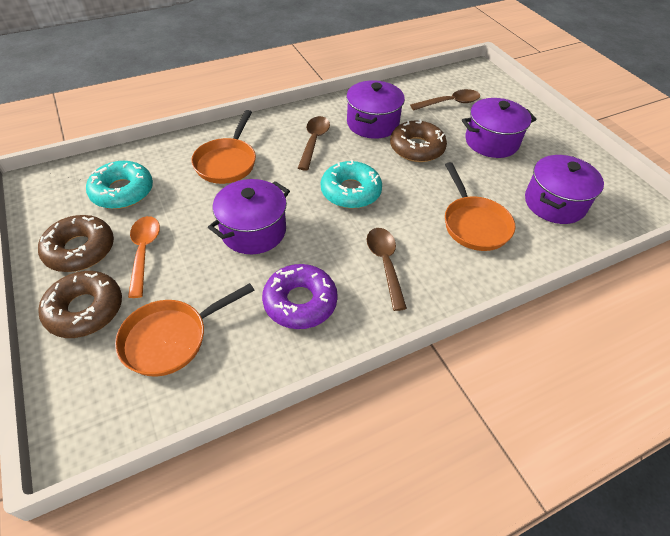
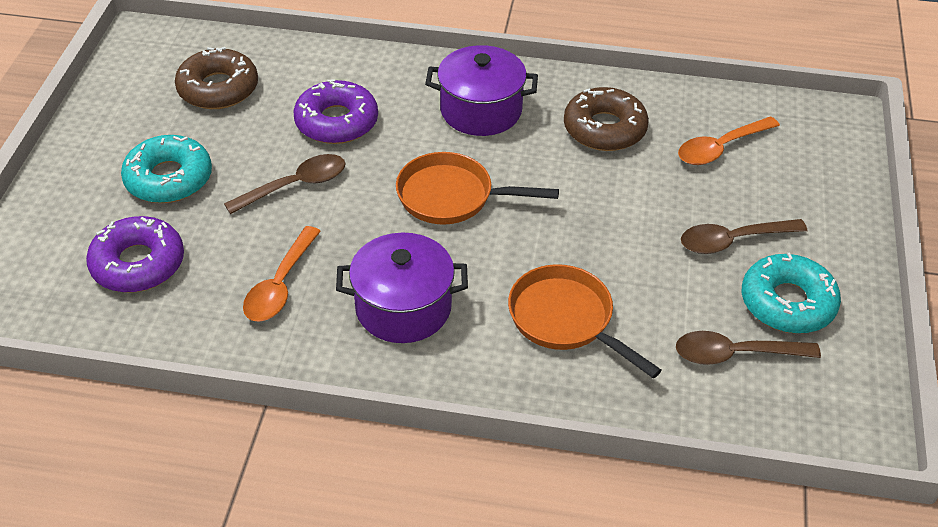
brown donut: [38,215,114,272] [38,271,122,338] [390,119,447,162] = 3 -> [175,47,258,109] [564,87,649,151] = 2
orange pan: [115,283,254,377] [191,110,256,184] [445,162,515,251] = 3 -> [396,152,559,225] [508,264,662,378] = 2
orange spoon: [128,216,160,298] = 1 -> [243,226,321,322] [678,116,780,165] = 2
purple donut: [262,264,338,329] = 1 -> [86,216,184,293] [294,79,378,144] = 2
purple pot: [208,179,290,254] [346,80,405,139] [462,98,537,158] [525,155,604,224] = 4 -> [336,233,468,343] [425,45,538,136] = 2

